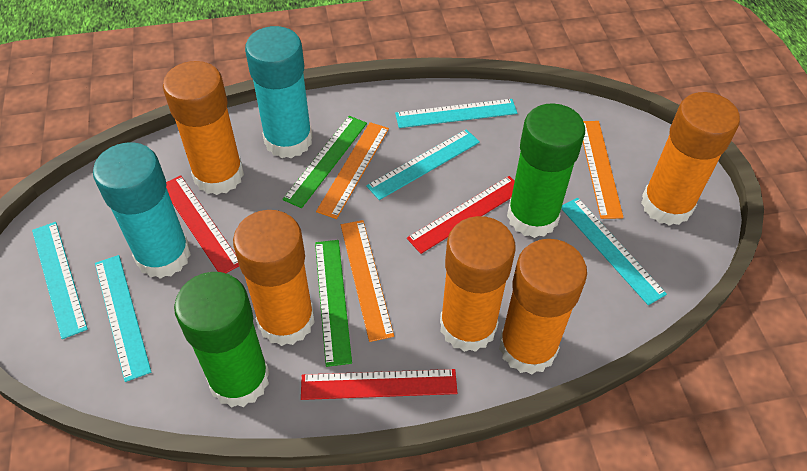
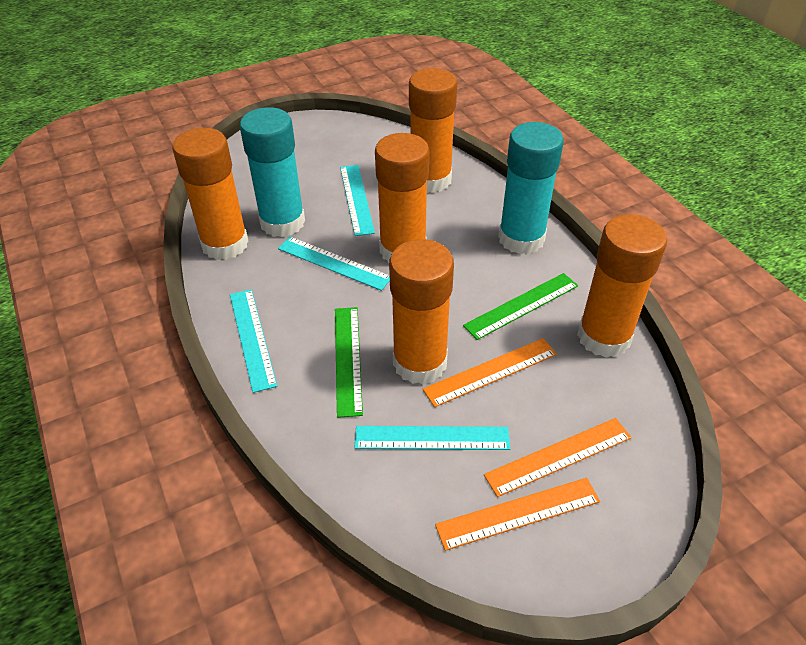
green glue stick: [174,272,270,408] [507,103,585,238] = 2 -> none = 0
red ruler: [166,175,239,273] [301,369,457,400] [407,176,515,254] = 3 -> none = 0
turquoise ruler: [32,222,88,339] [95,255,151,382] [366,129,480,200] [395,99,517,128] [561,198,667,305] = 5 -> [230,289,277,393] [278,237,390,291] [340,165,375,236] [355,426,510,450] = 4

